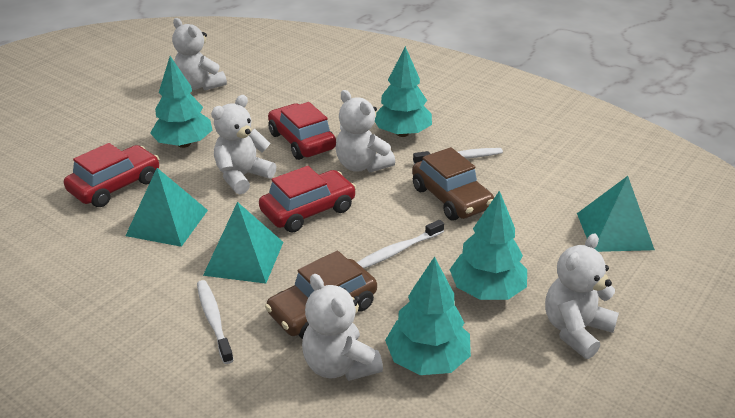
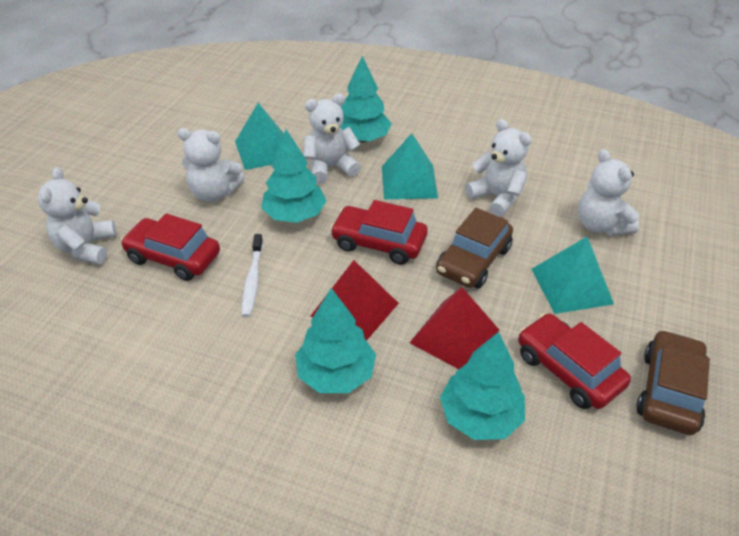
red pyramid: none = 0 -> [311,260,399,341] [409,287,499,369] = 2
white toothbrush: [197,280,234,364] [357,220,444,268] [413,148,503,164] = 3 -> [242,234,263,317] = 1

